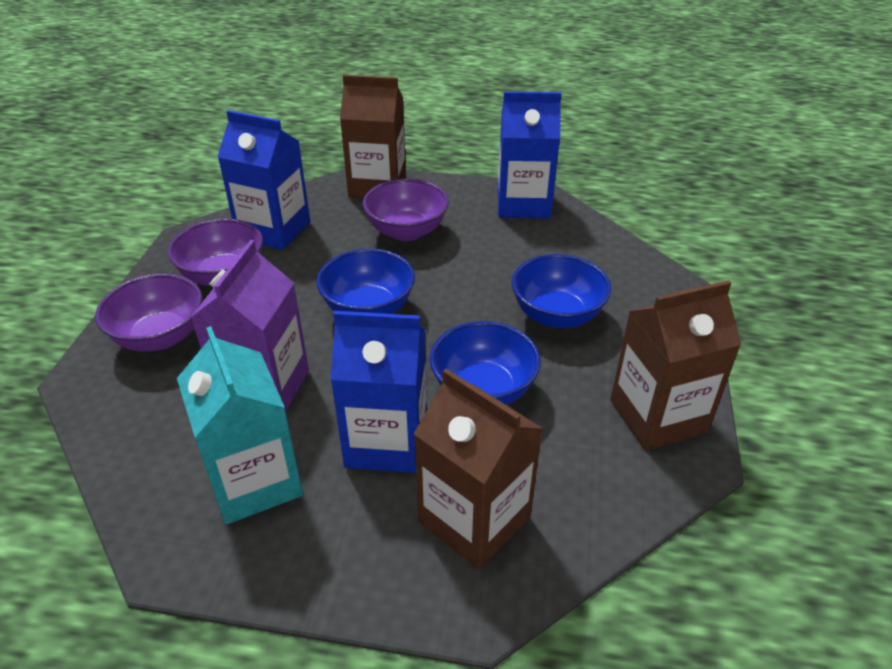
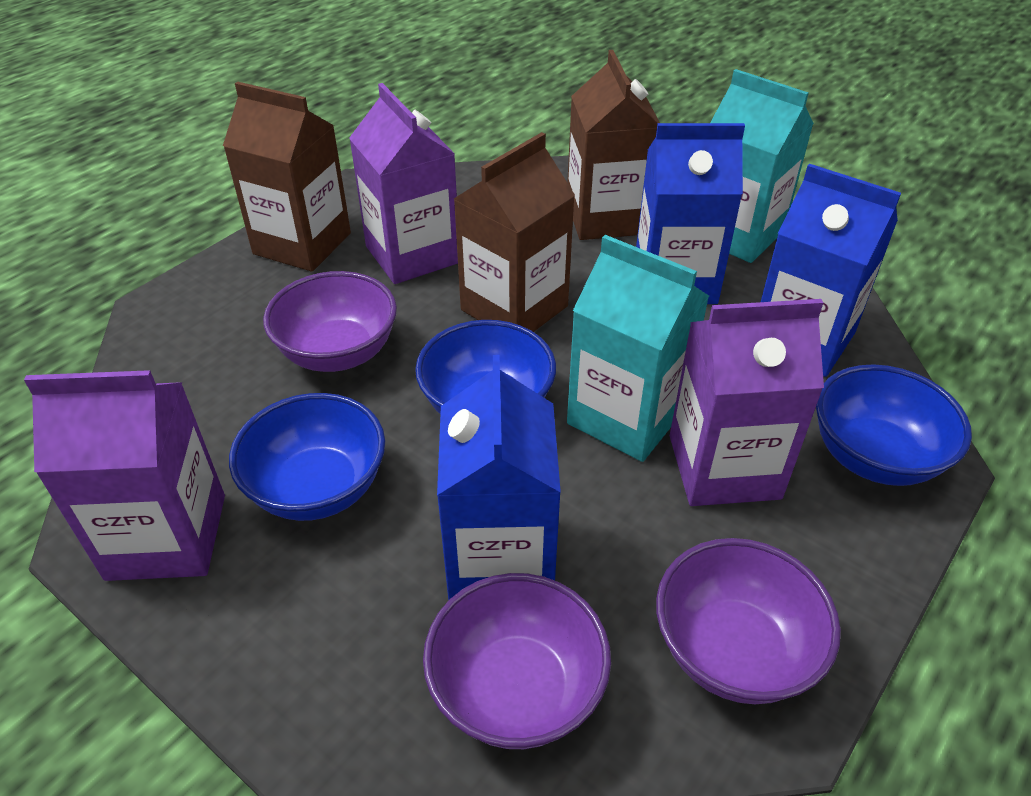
purple carton: [190,240,309,412] = 1 -> [24,370,225,581] [349,83,458,284] [670,299,824,506] = 3
turquoise carton: [177,326,303,524] = 1 -> [567,235,709,462] [710,69,814,263] = 2

